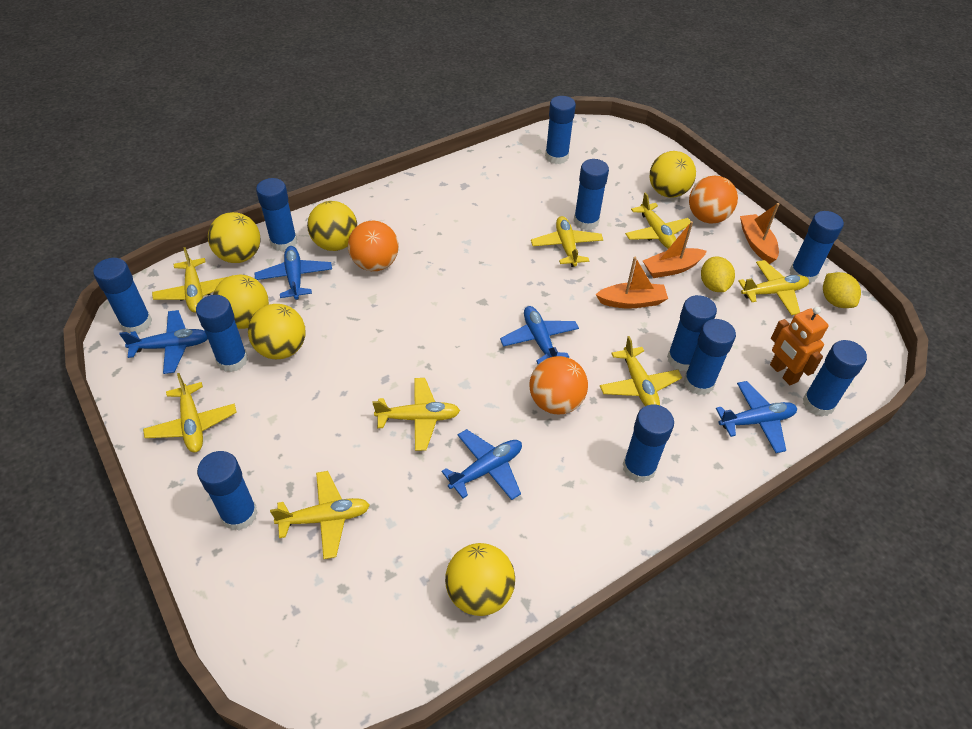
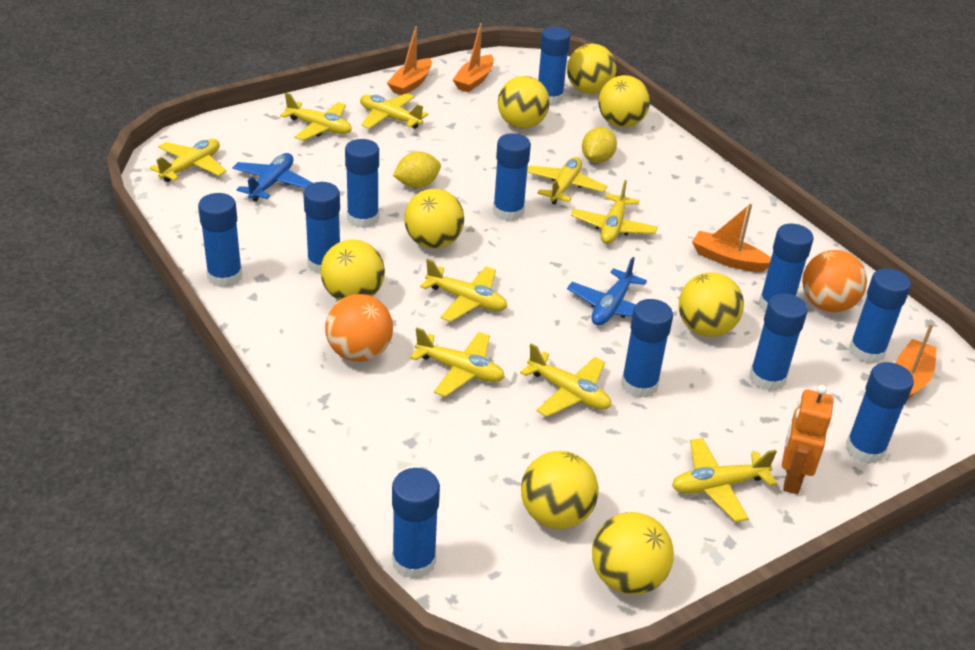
blue plane: [119,310,208,374] [254,246,332,300] [441,429,522,500] [500,306,579,364] [716,381,797,453] = 5 -> [232,153,313,202] [567,257,647,326] = 2
orange ball: [348,221,399,271] [530,356,588,414] [689,176,738,224] = 3 -> [325,294,393,362] [802,250,867,312] = 2
orange boat: [596,257,668,309] [643,221,707,278] [740,203,779,264] = 3 -> [387,26,432,95] [453,23,494,92] [692,203,771,272] [895,323,937,400] = 4
yellow ball: [208,212,261,263] [213,275,269,329] [248,304,305,359] [307,201,357,251] [445,543,515,616] [650,151,696,198] = 6 -> [320,239,385,300] [404,189,464,249] [498,76,550,129] [521,451,598,529] [567,44,616,94] [592,512,674,595] [598,75,650,128] [678,273,744,337] = 8
yellow plane: [143,373,237,452] [152,247,227,313] [270,471,370,559] [372,378,460,451] [531,216,603,267] [600,336,682,406] [625,192,691,249] [738,260,809,315] = 8 -> [150,139,227,182] [280,93,352,141] [360,93,428,129] [410,328,505,397] [420,259,507,322] [520,343,611,417] [527,157,607,204] [571,180,658,244] [672,438,777,522] = 9

